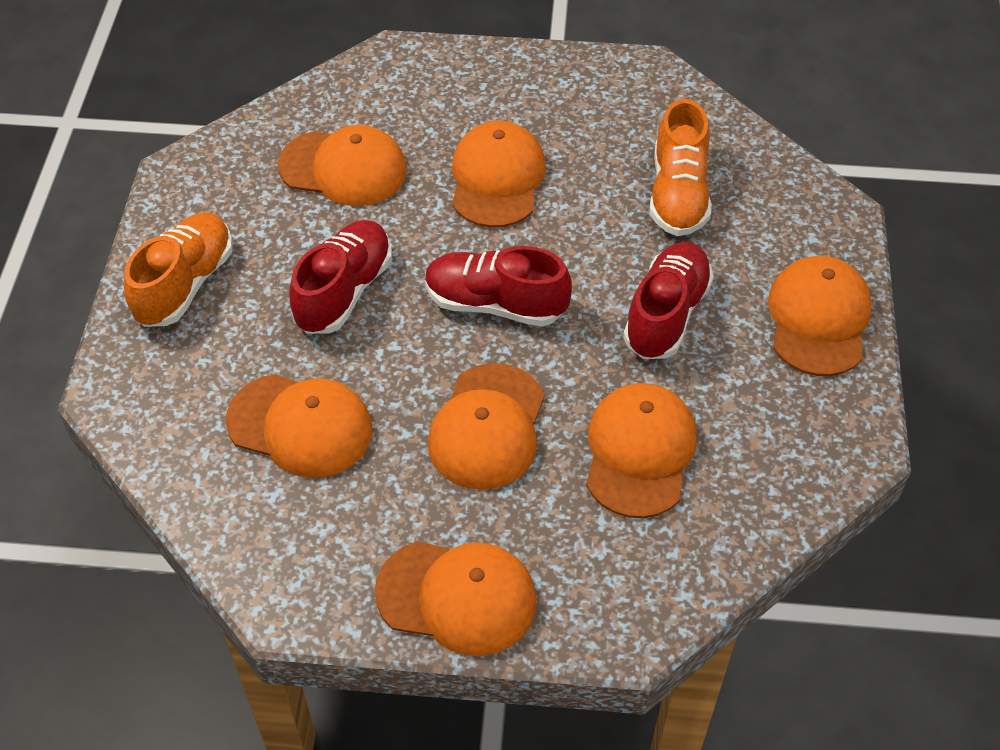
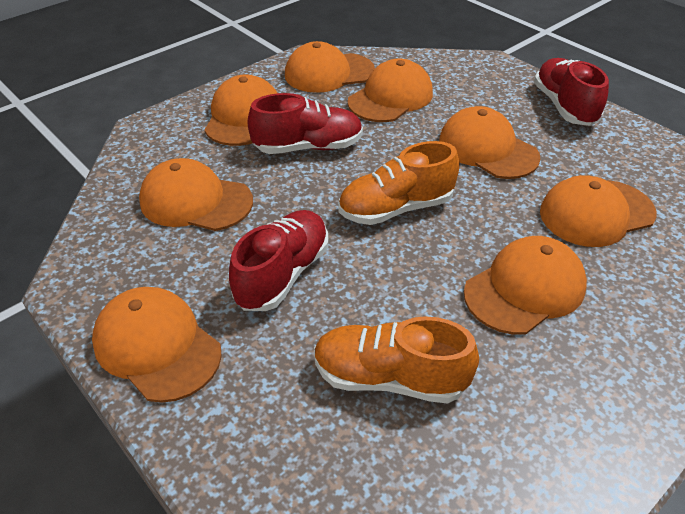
orange cap: [226,374,372,478] [278,125,407,206] [375,541,537,656] [428,363,545,490] [452,121,546,228] [586,383,697,518] [768,256,872,376] = 7 -> [92,287,222,403] [139,158,253,231] [205,74,277,146] [285,41,375,93] [347,58,433,122] [439,106,541,179] [464,236,587,335] [540,175,657,247] = 8

